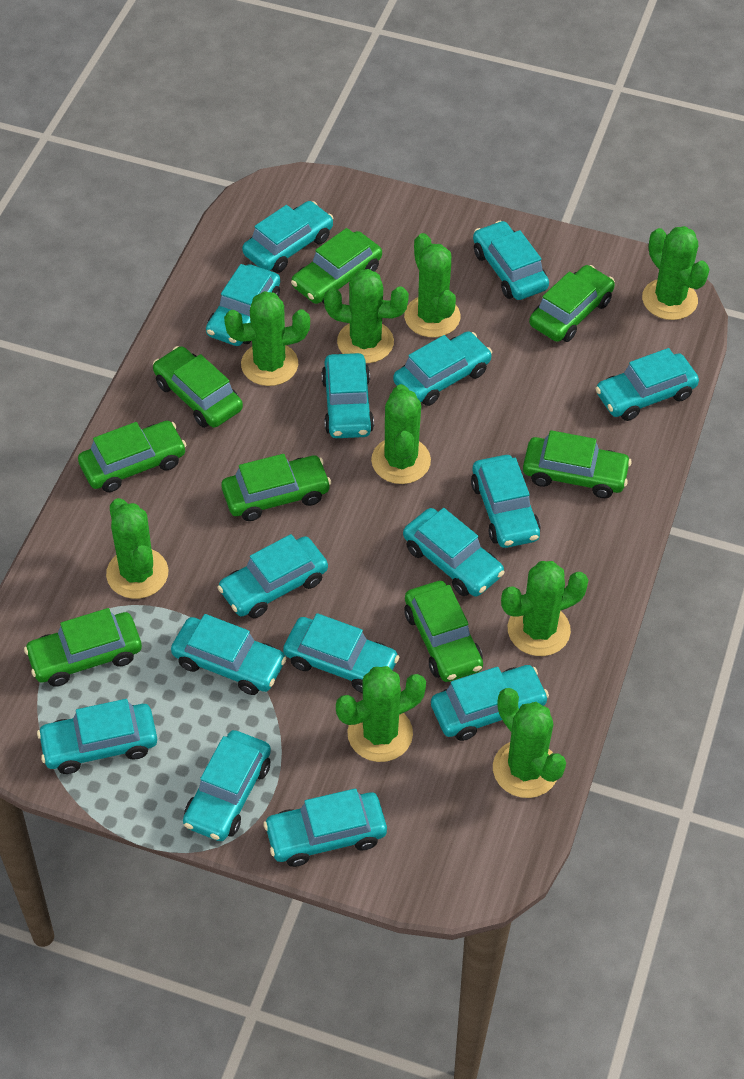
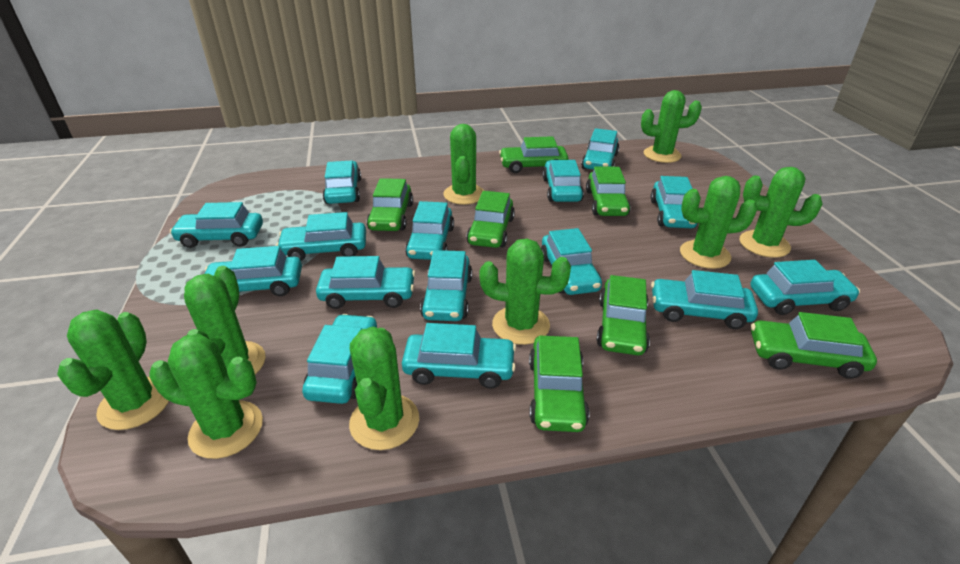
green car: [24,608,142,687] [78,421,187,492] [153,346,243,428] [222,454,331,521] [291,228,382,304] [405,581,483,682] [523,430,631,498] [529,265,615,342] = 8 -> [367,178,413,231] [466,191,515,248] [499,136,568,173] [529,336,590,432] [586,166,631,216] [596,275,650,355] [751,312,877,379] = 7

